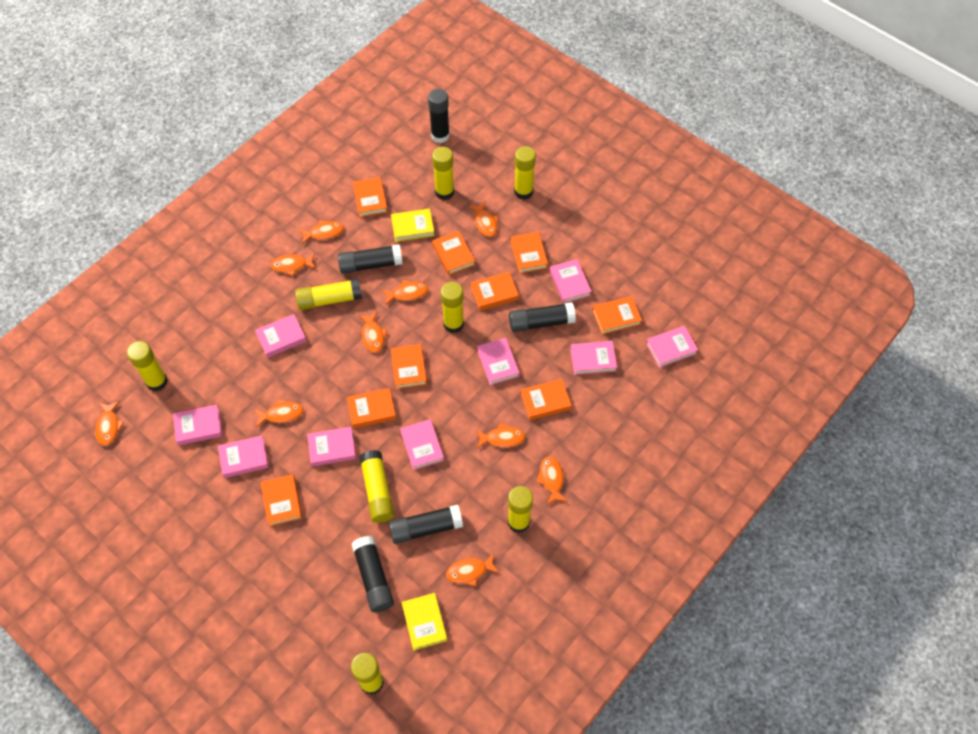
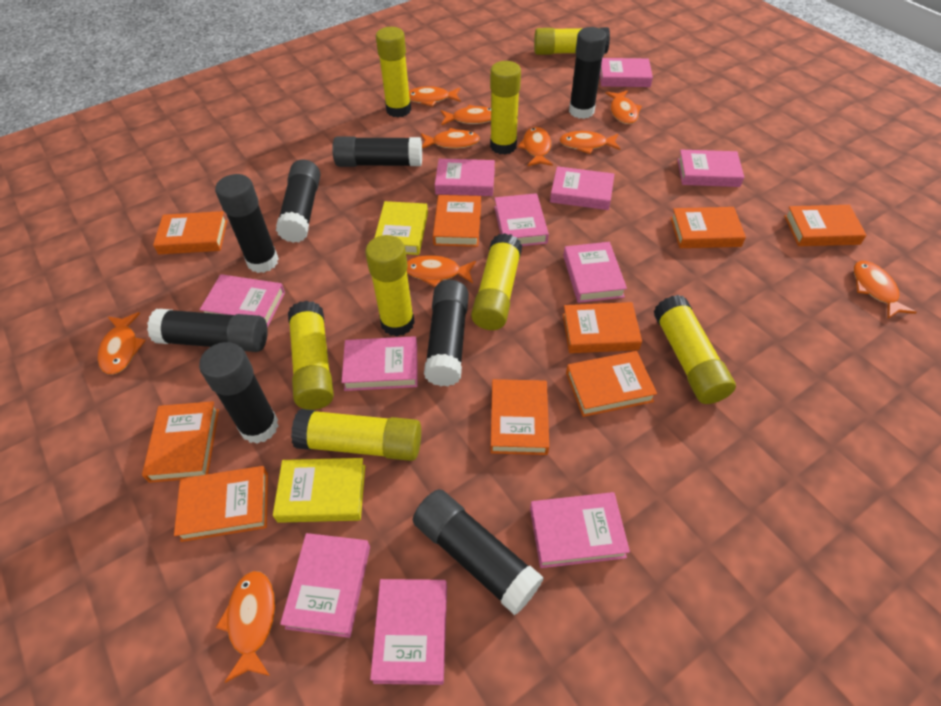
black glue stick: [338,244,403,274] [352,536,394,612] [389,505,463,544] [428,89,450,143] [509,302,576,332] = 5 -> [147,309,268,352] [199,342,278,444] [215,174,279,273] [276,160,320,243] [332,136,422,167] [413,489,544,615] [424,280,469,386] [569,27,607,119] = 8
pink book: [173,405,222,445] [218,435,269,478] [255,314,306,358] [307,427,356,466] [400,419,444,470] [477,338,520,386] [549,259,592,304] [570,341,617,375] [646,326,698,368] = 9 -> [200,274,285,328] [280,533,370,638] [341,336,417,391] [370,579,447,685] [435,159,495,196] [494,193,549,246] [530,492,630,568] [550,166,614,210] [563,242,627,303] [600,58,653,87] [677,150,744,187] = 11

